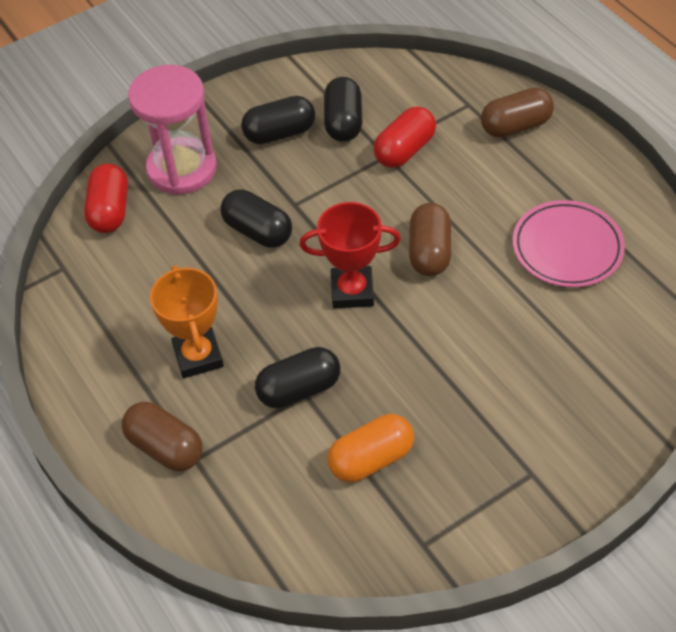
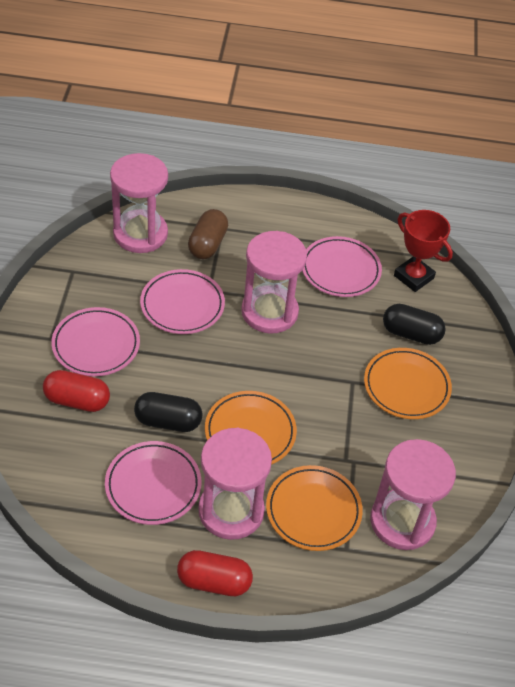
black capsule: [220,190,292,248] [241,96,315,144] [255,347,340,409] [324,77,362,142] = 4 -> [134,392,202,432] [383,304,446,345] = 2
brown capsule: [122,402,203,471] [409,203,451,276] [481,88,554,138] = 3 -> [188,209,228,259] = 1
orange capsule: [327,414,414,482] = 1 -> none = 0
orange plate: none = 0 -> [205,391,297,465] [266,465,363,551] [364,348,452,419] = 3
orange trophy: [150,265,224,378] = 1 -> none = 0
pink hourglass: [128,65,217,195] = 1 -> [110,153,168,253] [198,428,272,540] [241,231,307,333] [370,439,456,550] = 4
pink plate: [513,200,625,287] = 1 -> [52,307,140,377] [105,441,201,525] [140,269,225,334] [302,236,382,297] = 4

